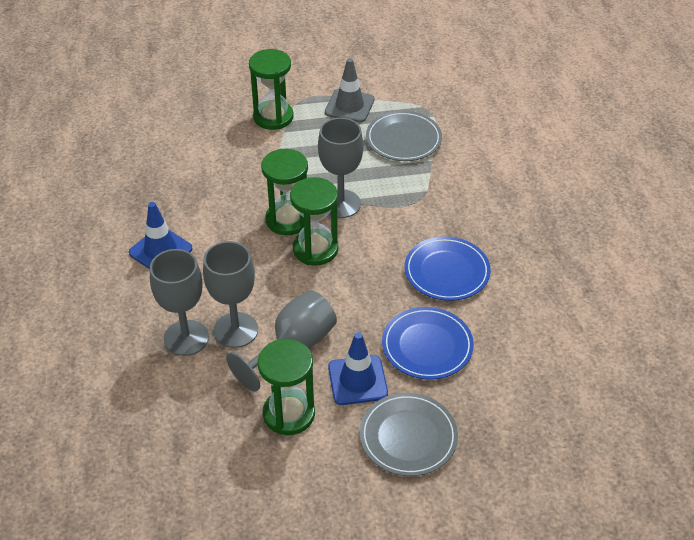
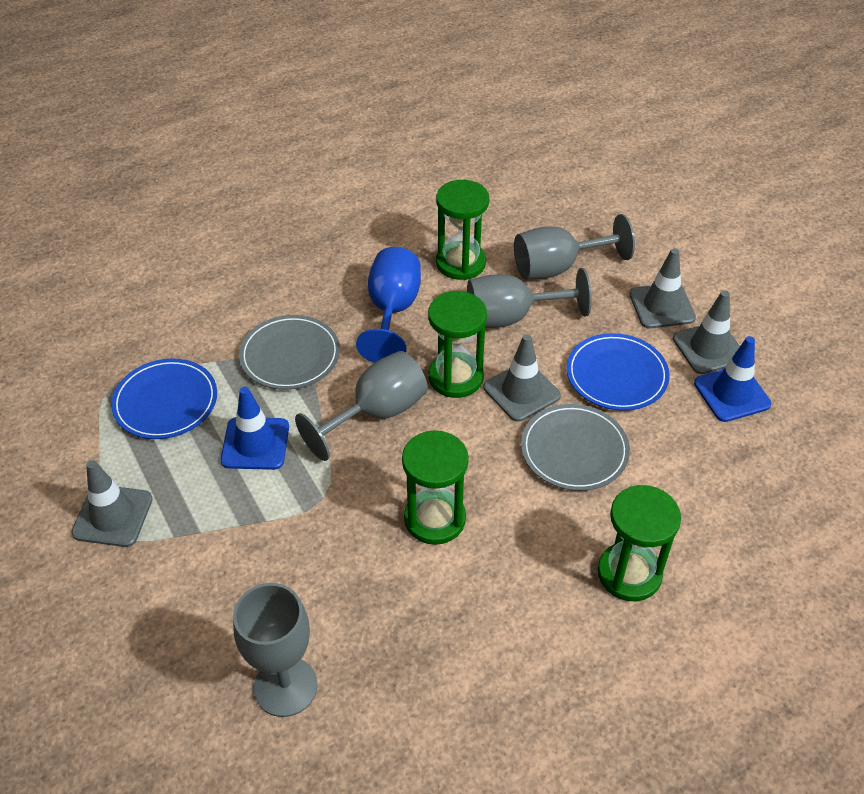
blue goblet: none = 0 -> [356,247,421,363] = 1
grey traffic cone: [325,58,375,122] = 1 -> [71,460,153,547] [483,334,561,422] [629,248,696,329] [673,290,740,374] = 4

